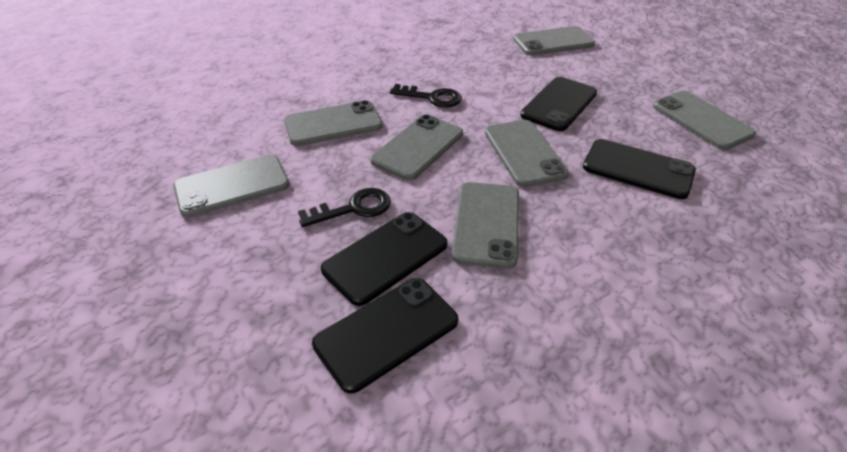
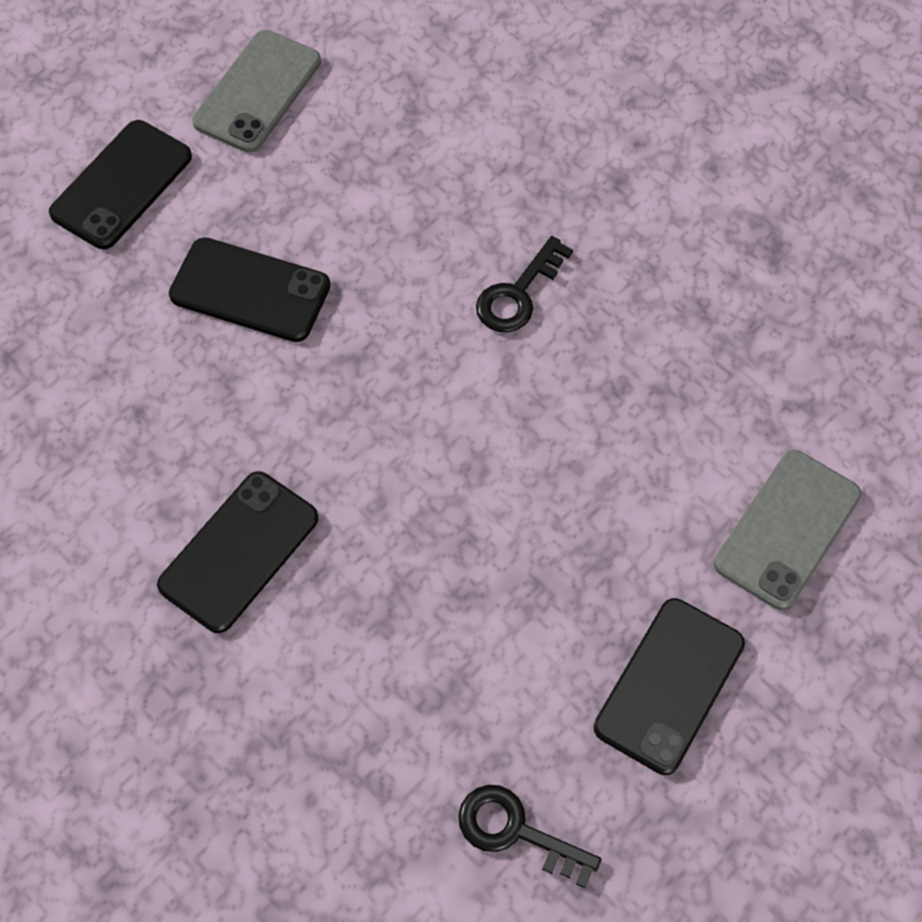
grey phone: [174,155,289,218] [284,100,383,146] [370,115,463,180] [452,182,519,269] [485,120,569,187] [513,26,595,56] [653,91,756,150] = 7 -> [192,30,321,153] [714,450,861,610] = 2

